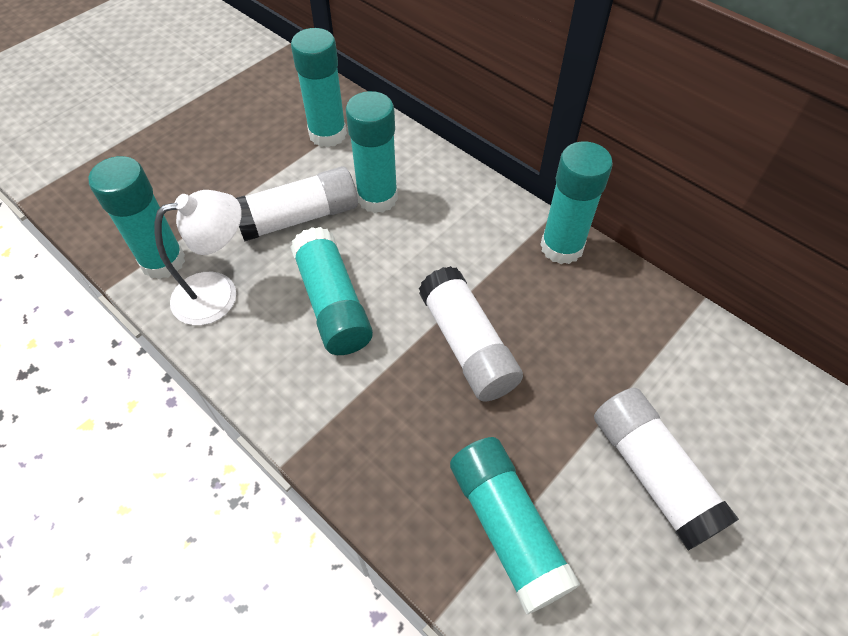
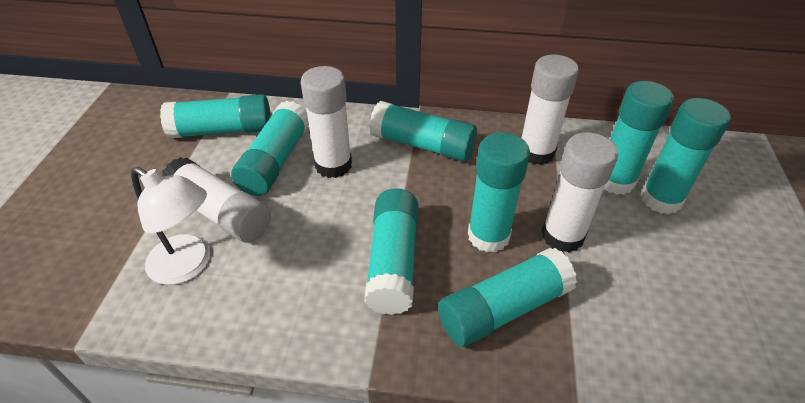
turquoise glue stick: [89,156,185,279] [290,227,373,355] [291,28,347,148] [346,91,398,213] [450,437,581,615] [540,141,613,264] = 6 -> [160,94,271,139] [231,101,309,196] [364,188,418,315] [369,101,477,162] [438,248,577,347] [468,132,530,253] [604,81,674,195] [641,98,731,214] = 8
white glue stick: [236,166,358,242] [419,266,523,402] [594,388,739,551] = 3 -> [162,157,271,242] [301,66,352,178] [522,55,579,165] [542,132,618,253] = 4

